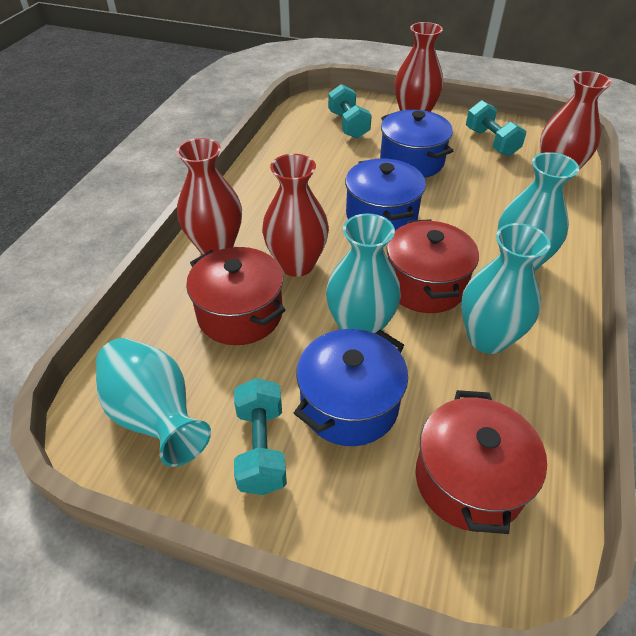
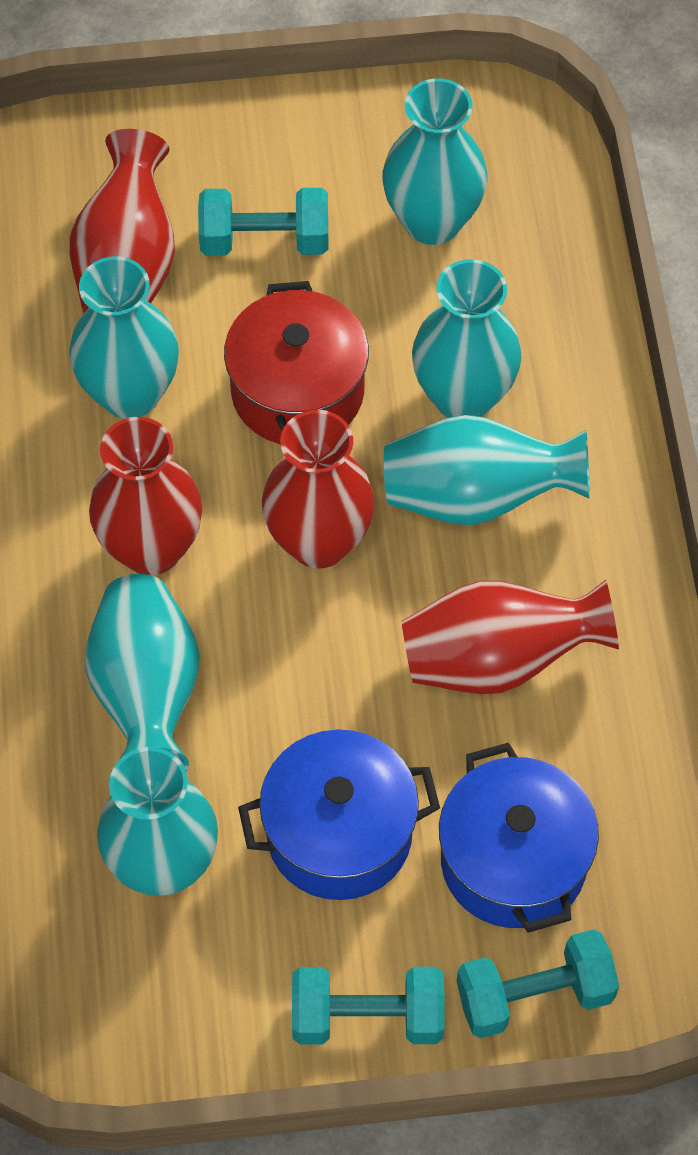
blue pot: [294,329,408,446] [345,158,426,230] [380,110,453,178] = 3 -> [238,729,440,900] [439,743,599,933] = 2
red pot: [186,247,286,345] [386,219,479,313] [416,390,547,534] = 3 -> [224,281,369,444] = 1
turquoise vase: [96,338,211,467] [326,213,401,333] [461,223,551,354] [497,152,579,272] = 4 -> [69,256,179,419] [84,574,200,771] [97,747,218,896] [382,78,487,245] [384,415,590,525] [412,259,521,418] = 6

